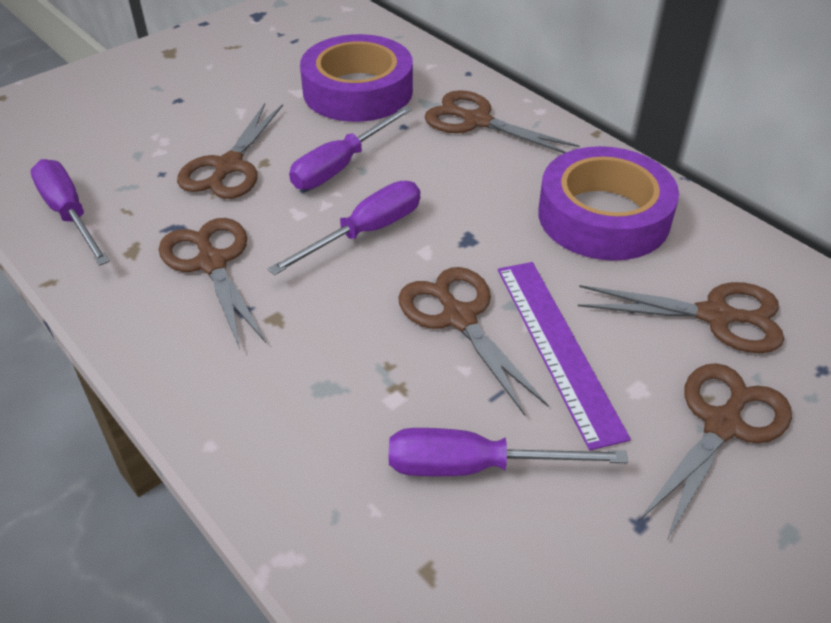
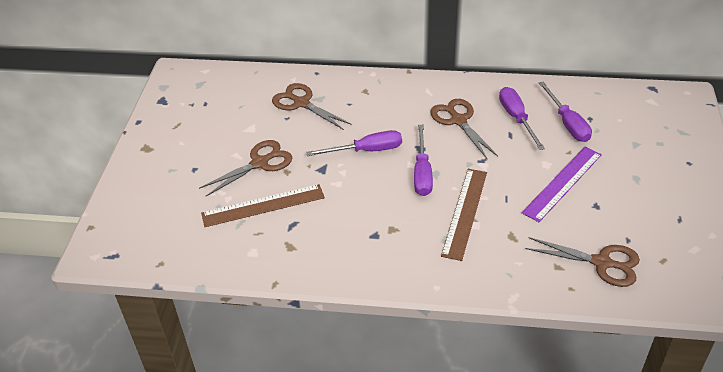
brown ruler: none = 0 -> [201,184,325,227] [441,169,487,261] = 2
brown scissors: [159,218,266,349] [177,103,283,199] [398,267,549,416] [425,90,580,153] [578,282,784,353] [638,363,792,540] = 6 -> [199,140,293,196] [272,83,352,130] [430,99,498,159] [525,237,640,287] = 4
purple tape: [300,34,413,122] [538,146,679,261] = 2 -> none = 0

